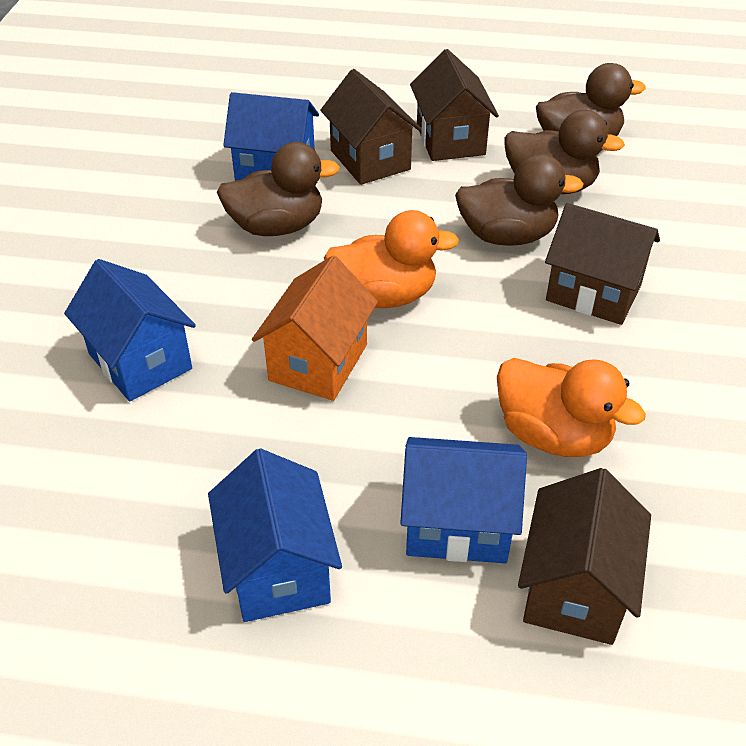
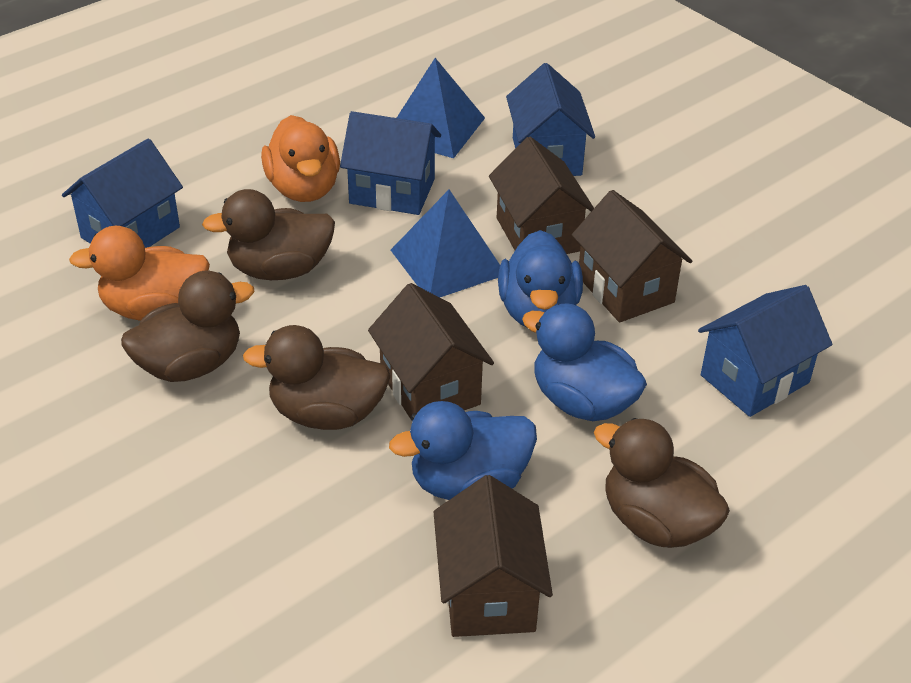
blue duck: none = 0 -> [389,401,537,500] [498,230,583,328] [522,303,647,421] = 3
blue pyramid: none = 0 -> [391,190,500,297] [397,58,485,158] = 2
orange house: [252,256,378,401] = 1 -> none = 0

